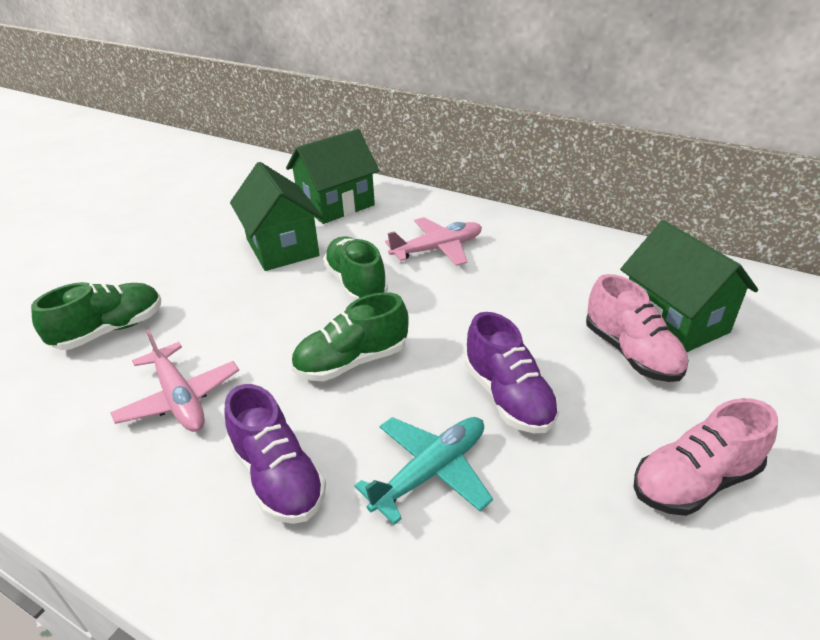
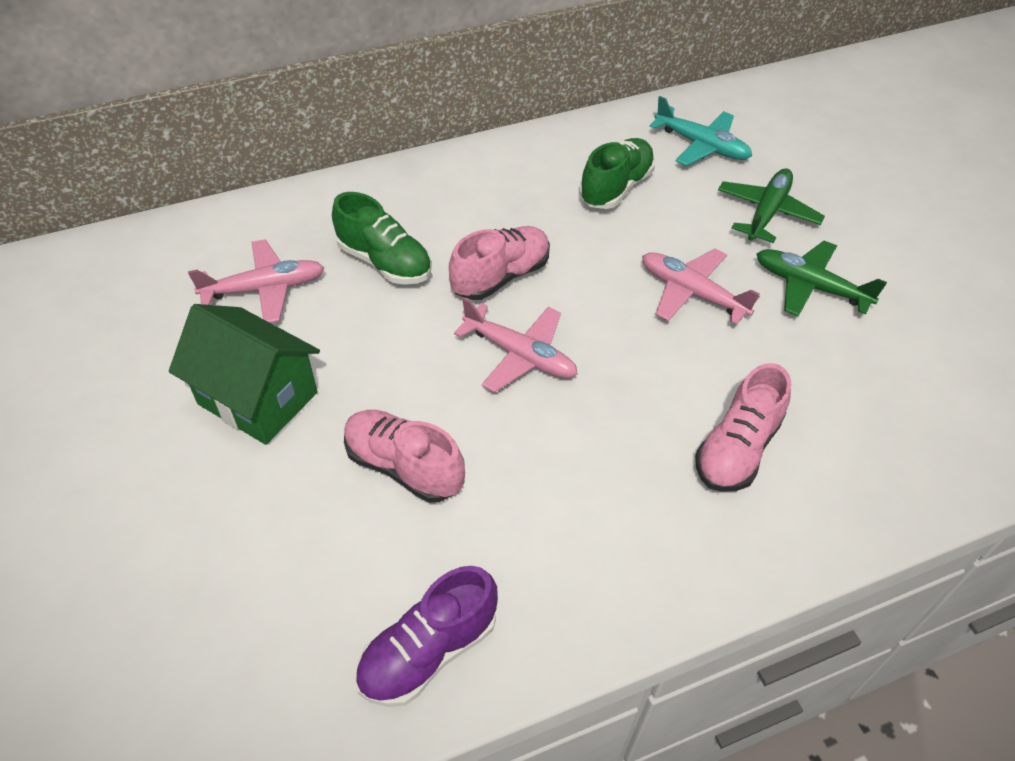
green house: [230,162,323,271] [286,129,379,224] [620,220,758,352] = 3 -> [169,304,320,445] = 1
green plane: none = 0 -> [718,168,825,243] [757,241,887,316] = 2
green shoe: [31,282,161,350] [291,292,409,381] [323,236,388,301] = 3 -> [332,192,432,285] [579,138,655,209] = 2
pink plane: [110,329,239,432] [385,217,482,266] = 2 -> [188,239,324,323] [454,297,578,393] [642,249,760,325] = 3
pink shoe: [586,274,689,382] [634,398,778,516] = 2 -> [344,410,465,503] [449,226,550,300] [695,363,791,492] = 3
purple shoe: [224,384,326,524] [465,312,559,433] = 2 -> [355,566,498,707] = 1

